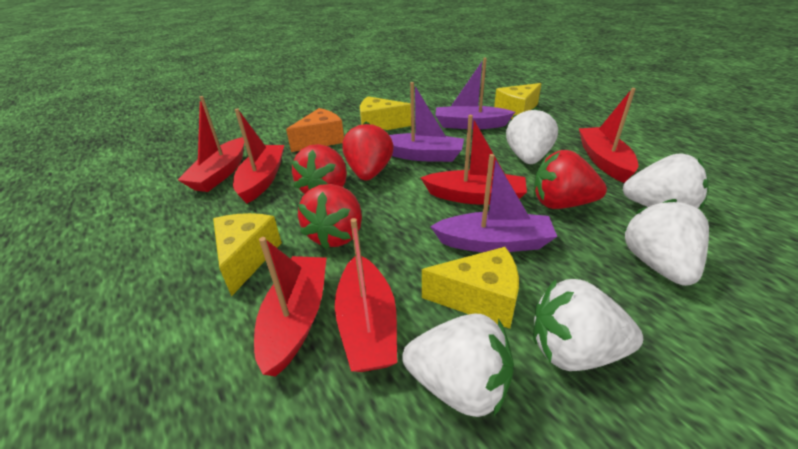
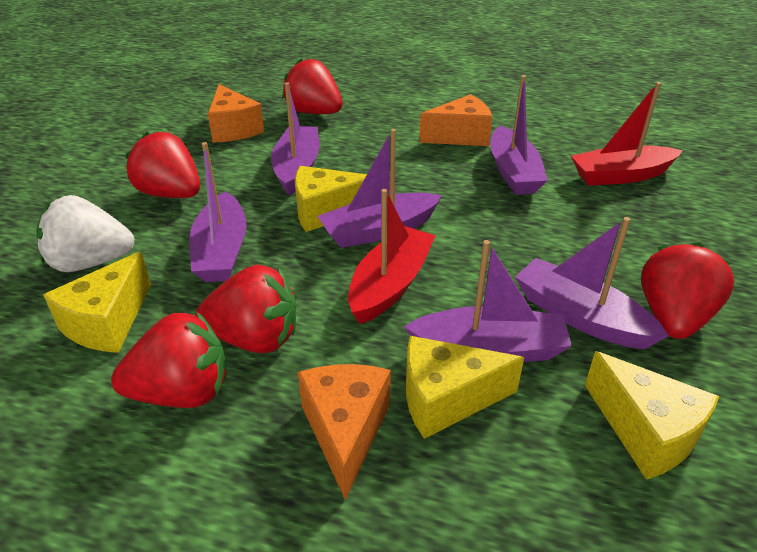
orange cheese: [286,108,344,152] = 1 -> [208,84,264,143] [298,364,391,500] [419,94,492,146] = 3
purple boat: [389,82,464,162] [430,154,557,252] [435,58,515,129] = 3 -> [190,142,247,282] [271,82,319,196] [318,129,442,248] [404,240,572,362] [491,75,548,195] [515,217,669,349] = 6
red boat: [178,96,244,192] [233,109,284,203] [254,237,326,376] [335,218,397,372] [420,115,527,205] [579,88,638,183] = 6 -> [348,189,436,324] [571,82,683,186] = 2
red strawberry: [292,144,347,194] [298,184,362,249] [342,122,393,181] [534,150,607,209] = 4 -> [111,312,227,408] [125,132,200,198] [195,265,296,353] [282,58,343,114] [641,242,734,339] = 5
white strawberry: [402,314,514,417] [506,107,558,164] [533,279,643,371] [623,153,709,210] [624,199,709,286] = 5 -> [36,195,135,272] = 1

